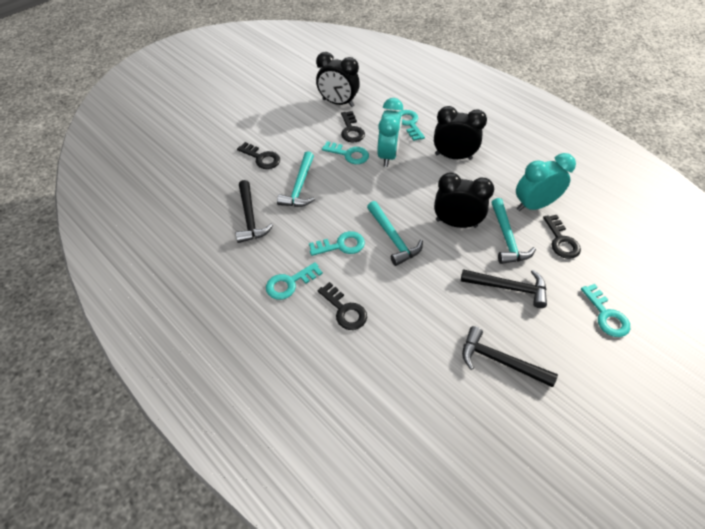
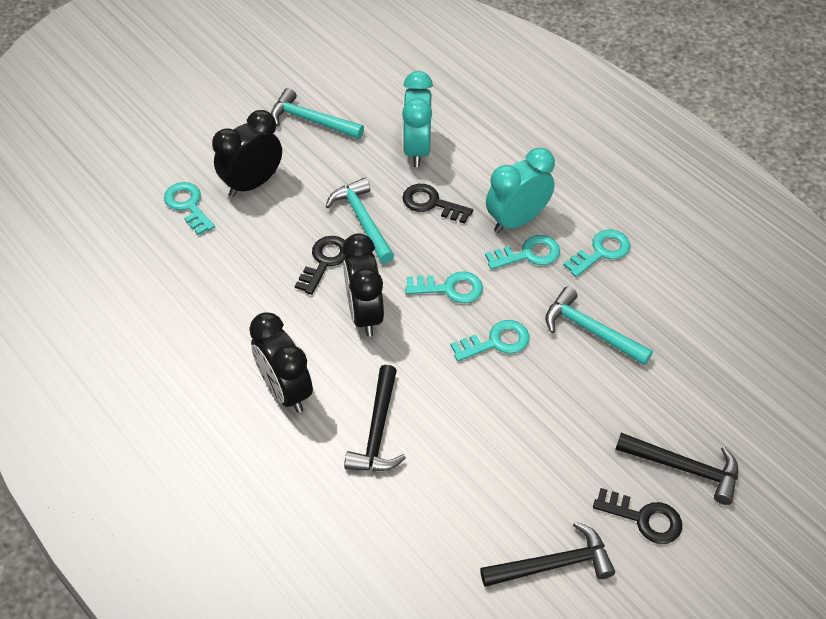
black key: [237,142,280,169] [318,282,367,330] [341,111,365,143] [543,215,581,259] = 4 -> [295,236,345,295] [402,184,473,224] [593,488,682,544] = 3

